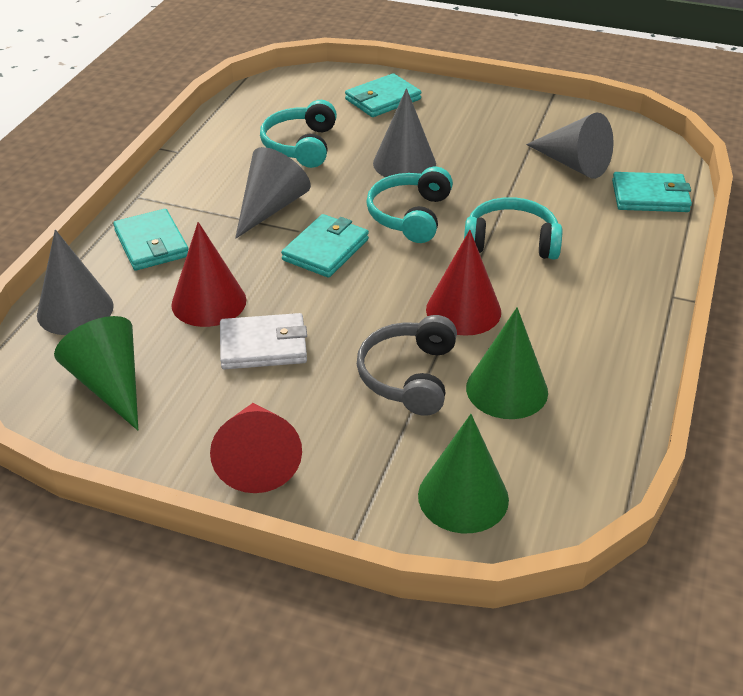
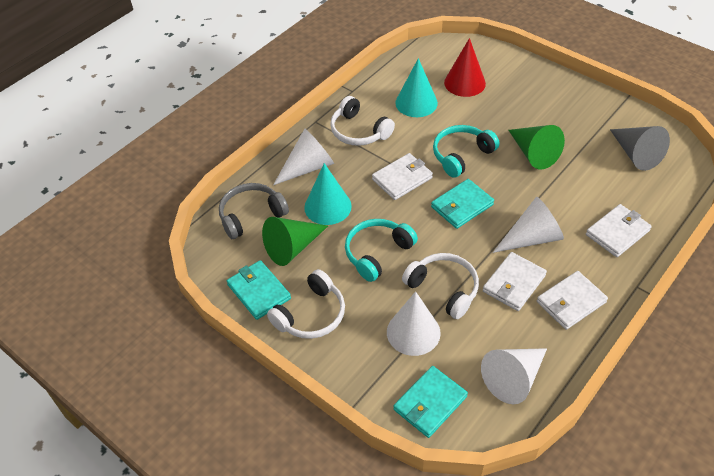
green cone: [54,316,138,430] [418,414,509,533] [466,307,548,419] = 3 -> [262,217,328,266] [508,125,565,169] = 2
grey cone: [37,229,114,335] [235,147,311,239] [373,88,436,177] [526,113,614,179] = 4 -> [610,126,670,171] = 1
red cone: [171,222,246,327] [210,403,302,493] [426,230,501,336] = 3 -> [444,38,486,97] = 1
turquoise cone: none = 0 -> [304,163,352,225] [395,58,438,117] = 2
turquoise headphones: [260,100,337,168] [366,167,453,243] [464,197,562,260] = 3 -> [345,219,418,282] [433,125,500,178] = 2
turquoise wallet: [113,209,188,271] [281,214,369,278] [345,73,421,117] [612,172,692,212] = 4 -> [227,260,291,320] [393,366,468,438] [431,179,494,229] = 3
white cone: none = 0 -> [273,129,334,185] [387,291,441,356] [481,348,547,404] [493,197,564,253] = 4
white headphones: none = 0 -> [267,269,345,339] [330,96,395,146] [402,253,479,319] = 3
white wallet: [220,313,307,369] = 1 -> [372,153,433,200] [483,252,547,311] [537,271,608,330] [586,204,652,257] = 4

